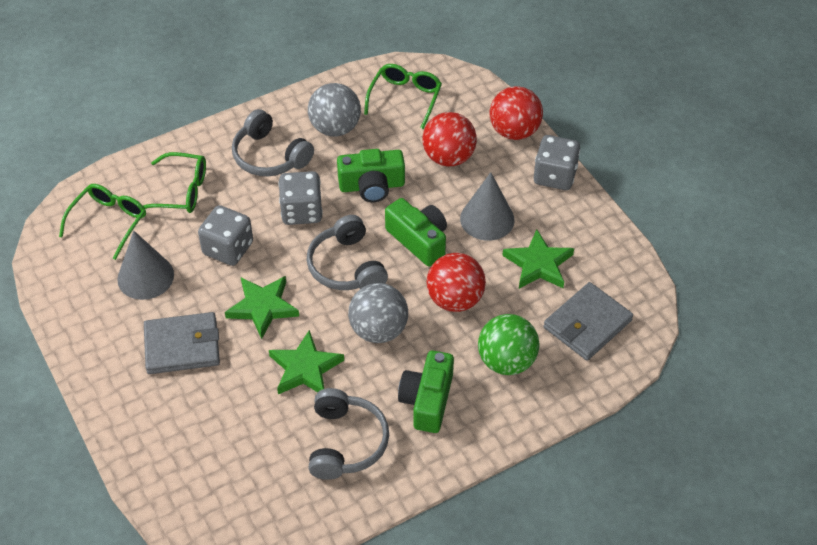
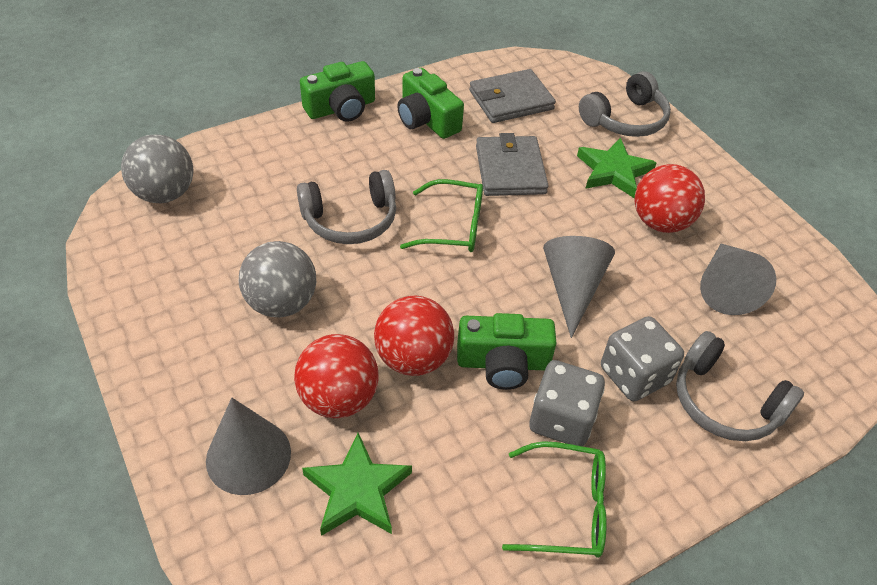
green ball: [478,314,539,375] = 1 -> none = 0
green glasses: [59,184,146,260] [143,152,206,213] [364,64,442,129] = 3 -> [400,179,483,252] [502,441,607,558] = 2
green star: [225,276,299,339] [269,330,344,394] [502,229,574,289] = 3 -> [302,433,412,536] [577,137,657,199] = 2
grey cone: [117,231,174,300] [460,172,515,241] = 2 -> [206,398,291,495] [543,236,615,338] [700,244,776,315] = 3
grey dice: [198,205,253,266] [279,171,323,225] [534,135,580,190] = 3 -> [529,360,605,447] [601,316,684,401] = 2

